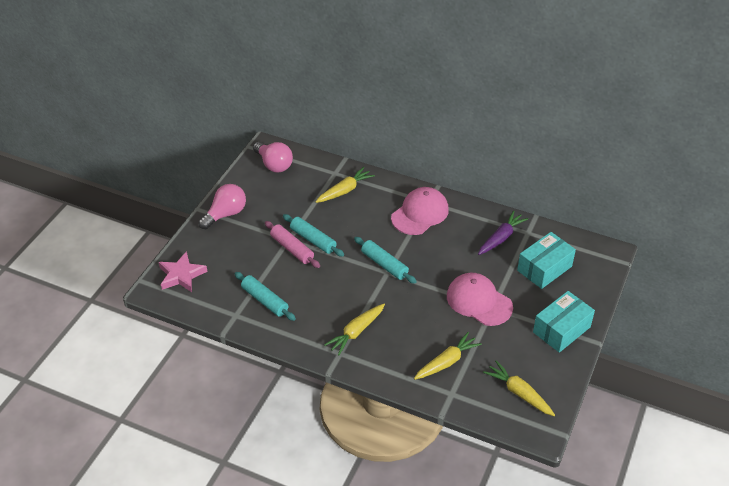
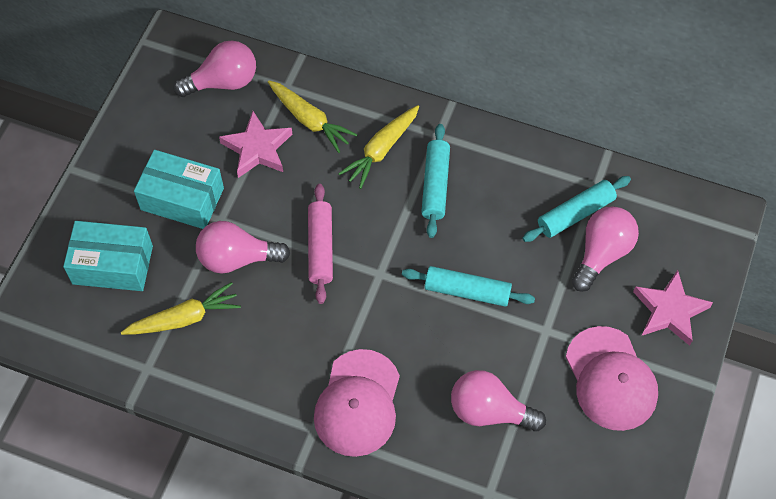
pink light bulb: [198,184,246,229] [253,142,293,172] = 2 -> [173,41,256,97] [196,221,291,274] [451,370,546,432] [572,206,639,292] = 4
pink star: [159,251,207,292] = 1 -> [219,111,292,178] [633,270,713,346] = 2
purple carrot: [478,211,528,255] = 1 -> none = 0
yellow carrot: [315,167,375,203] [324,304,385,355] [414,332,482,380] [483,360,555,416] = 4 -> [121,282,241,335] [268,80,358,153] [338,105,419,189] = 3

